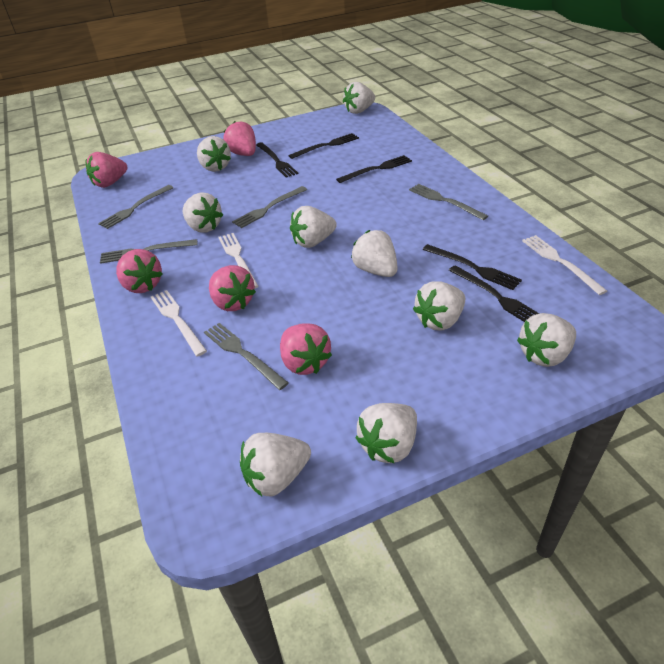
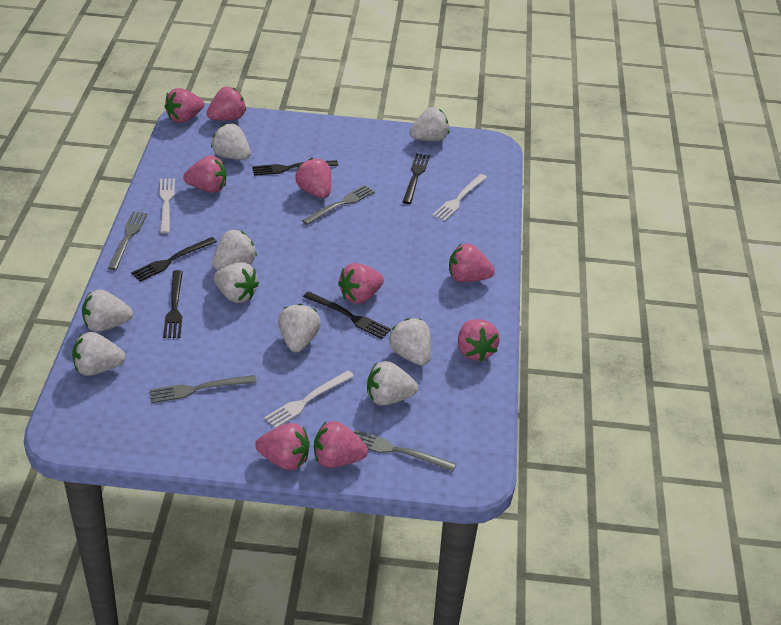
grey fork: [98,185,174,229] [100,239,198,264] [204,323,289,390] [232,186,307,228] [409,184,488,220] = 5 -> [108,211,147,270] [150,375,257,403] [302,185,375,225] [354,430,456,471] = 4
pink strawberry: [86,152,128,188] [116,249,163,293] [209,265,256,311] [223,121,256,156] [280,323,332,375] = 5 -> [165,88,204,123] [183,155,226,193] [207,87,246,121] [255,423,310,470] [296,158,331,198] [314,421,368,468] [338,263,384,304] [449,243,495,282] [458,319,500,362] = 9

